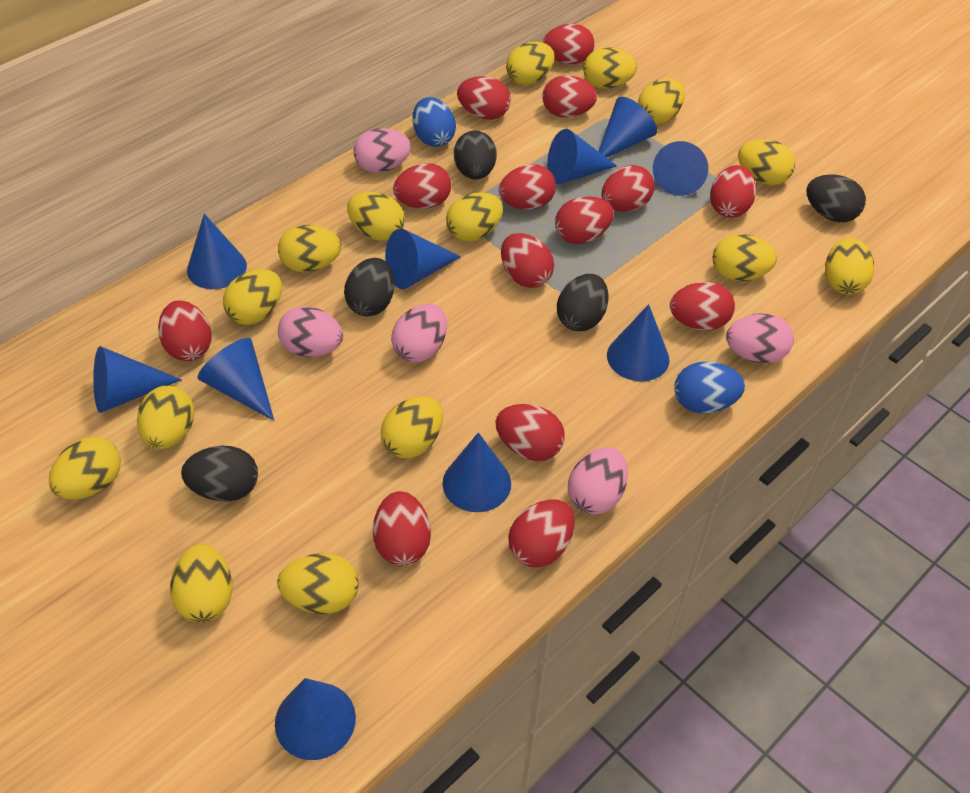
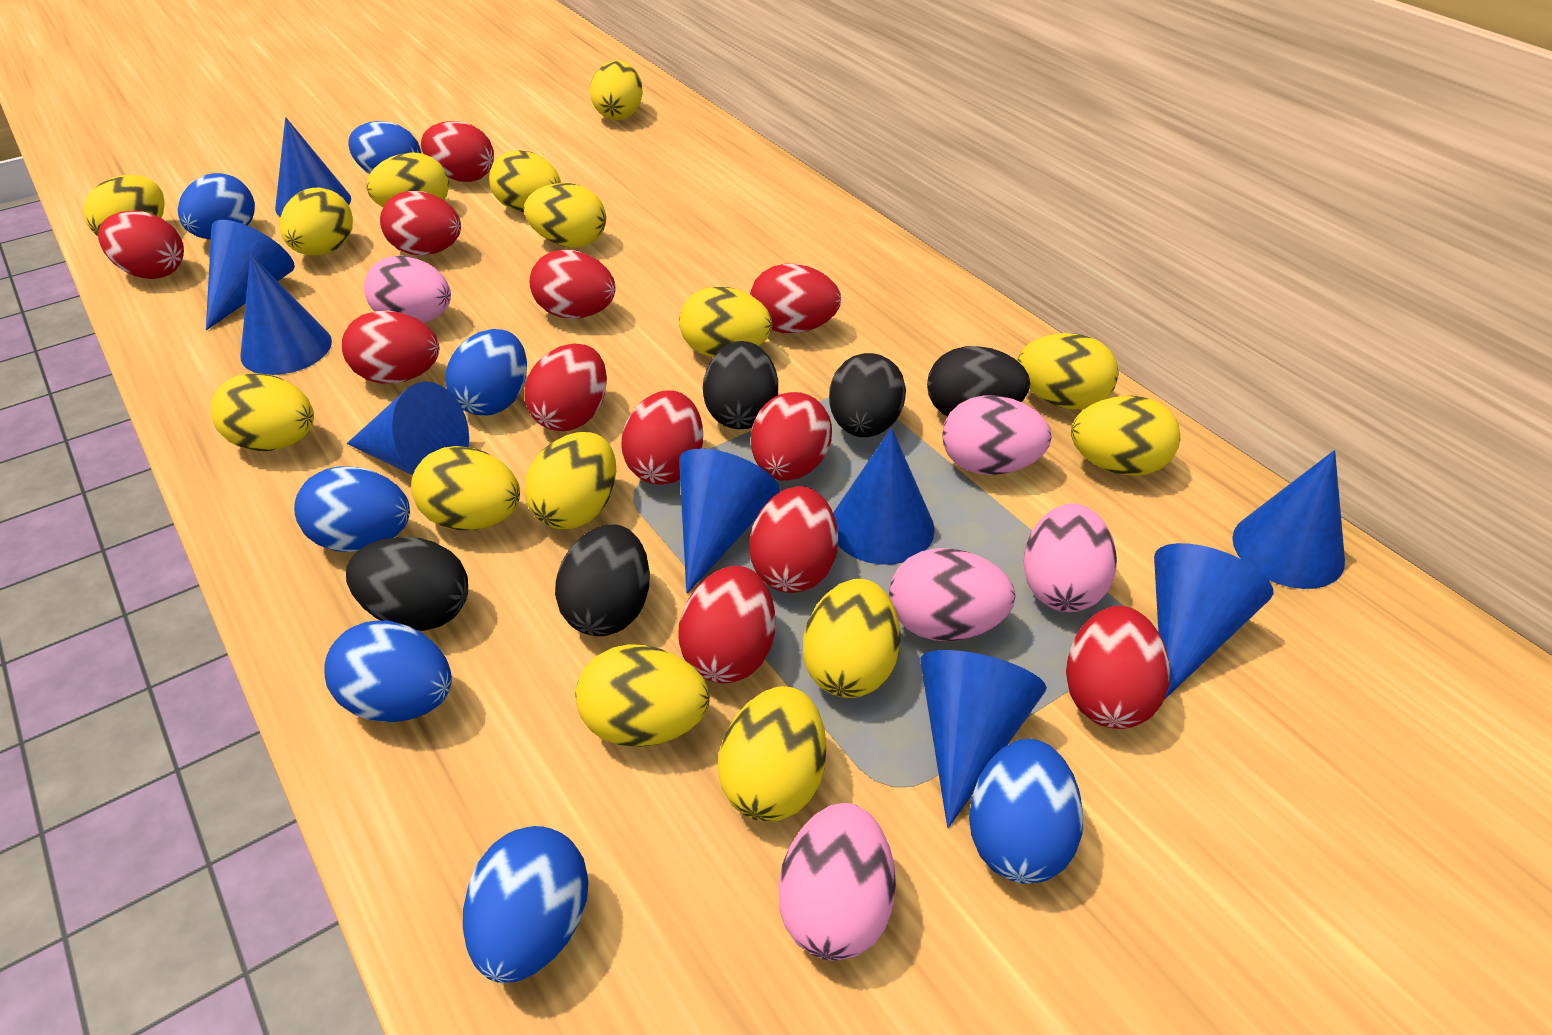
blue cone: [93,346,182,413] [187,214,247,289] [198,338,274,421] [275,678,356,760] [385,229,461,289] [442,432,511,512] [547,129,617,184] [599,97,657,158] [607,304,669,382] [653,141,708,196] = 10 -> [206,220,295,330] [240,255,332,375] [275,117,351,217] [347,381,469,475] [679,449,780,593] [833,428,935,565] [920,650,1047,828] [1154,543,1273,700] [1232,450,1345,589] = 9
blue egg: [413,97,456,147] [674,361,745,414] = 2 -> [178,173,255,239] [294,467,410,552] [324,621,452,722] [348,121,421,174] [446,329,527,416] [463,826,588,983] [969,739,1084,884] = 7
red egg: [158,300,212,361] [373,491,431,566] [393,163,451,209] [457,76,511,120] [495,404,565,461] [499,164,556,210] [501,233,554,288] [508,500,575,567] [542,75,597,118] [543,24,595,64] [555,196,614,244] [602,165,654,212] [670,282,735,331] [710,165,756,218] = 14 -> [98,211,184,279] [342,310,439,384] [380,191,461,255] [421,121,494,182] [524,343,607,431] [530,249,616,319] [621,391,703,484] [678,566,775,683] [749,486,838,593] [750,264,841,334] [751,392,832,481] [1066,606,1170,729] = 12

